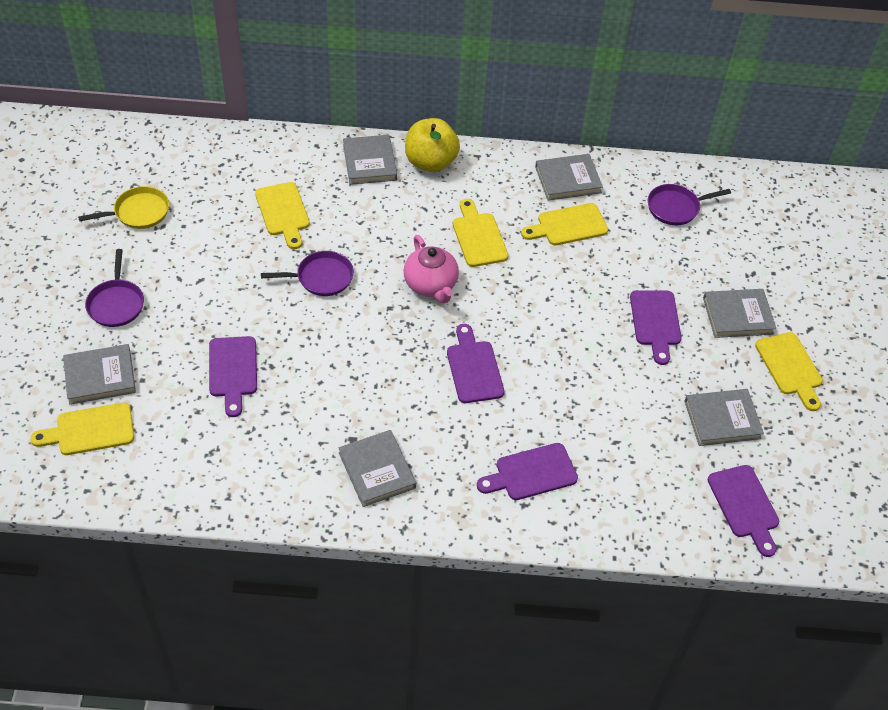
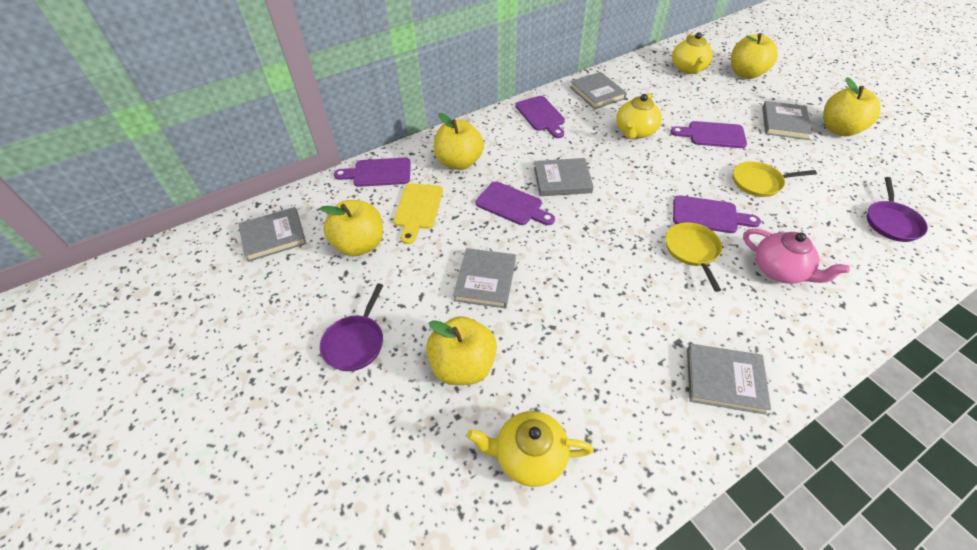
purple pan: [85,249,144,327] [261,251,354,296] [648,184,731,225] = 3 -> [320,283,384,371] [867,177,928,242] = 2
yellow apple: [405,118,460,172] = 1 -> [320,200,383,256] [426,316,497,385] [434,113,484,170] [731,33,778,79] [823,77,881,136] = 5
yellow cutting board: [30,403,134,455] [255,182,310,249] [453,199,509,267] [521,203,608,246] [755,332,823,411] = 5 -> [393,183,443,244] = 1
yellow pan: [78,186,169,229] = 1 -> [665,223,722,292] [733,161,817,197] = 2
yellow teapot: none = 0 -> [467,411,594,487] [616,93,662,139] [672,32,713,74] = 3

